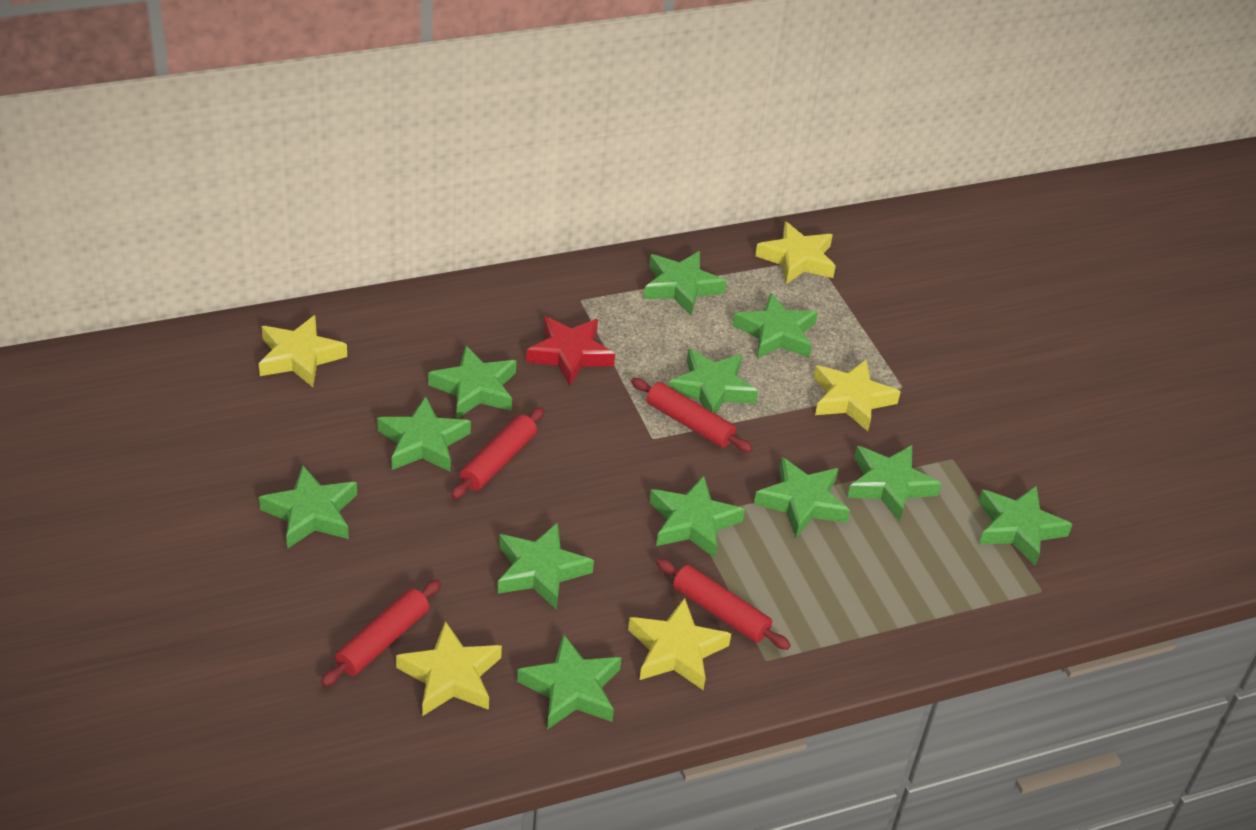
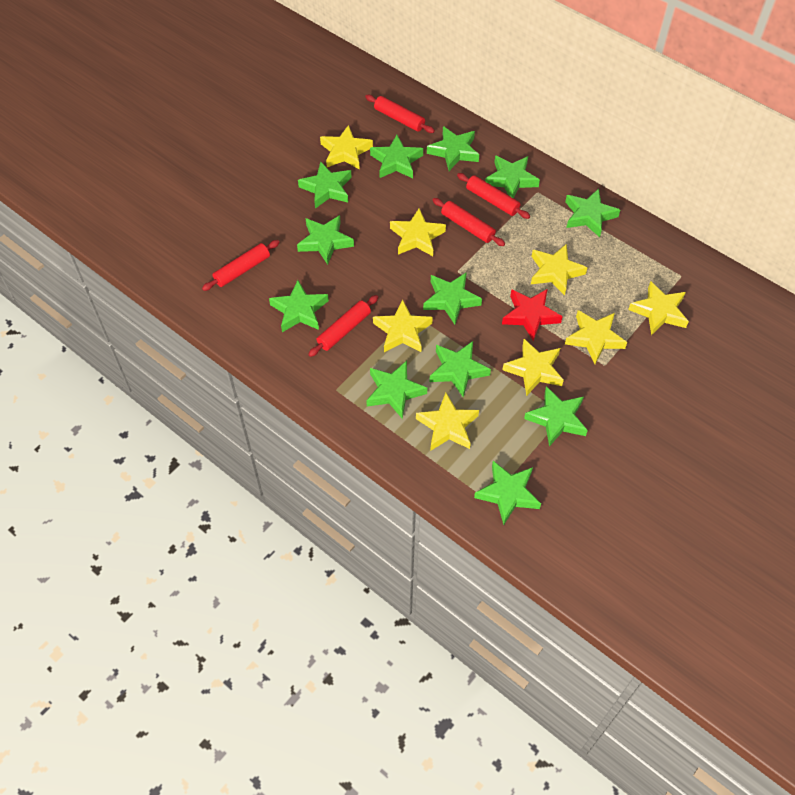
red rolling pin: [321,580,441,687] [451,407,544,499] [631,378,753,452] [656,558,791,650] = 4 -> [202,240,280,291] [308,295,378,357] [365,95,435,133] [432,198,505,246] [457,173,530,219] = 5
yellow star: [259,315,347,387] [396,621,502,716] [628,598,731,690] [755,221,836,284] [813,360,901,431] = 5 -> [320,125,373,170] [373,300,433,352] [390,208,446,256] [416,393,479,451] [502,339,564,396] [531,244,588,296] [565,310,627,364] [628,281,689,335] = 8

